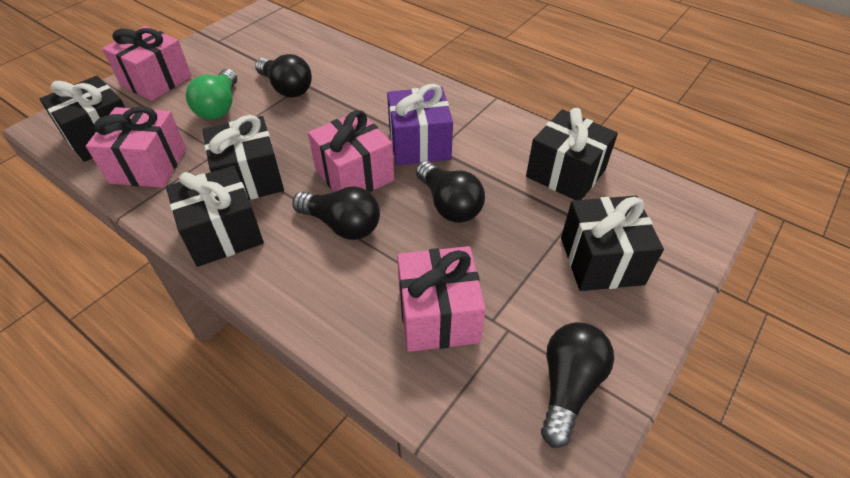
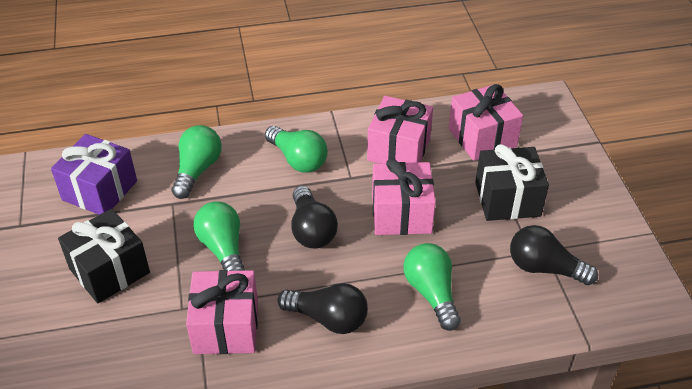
black gift: [40,76,125,162] [166,165,264,267] [203,115,284,200] [526,108,618,200] [561,196,664,291] = 5 -> [58,209,150,304] [475,144,549,221] = 2
black light bulb: [255,54,312,98] [292,186,380,240] [416,161,485,223] [541,322,614,448] = 4 -> [277,283,368,334] [291,186,338,249] [510,225,598,285] = 3
green light bulb: [186,69,237,120] = 1 -> [172,125,222,199] [193,201,246,271] [265,126,328,173] [404,243,461,331] = 4

